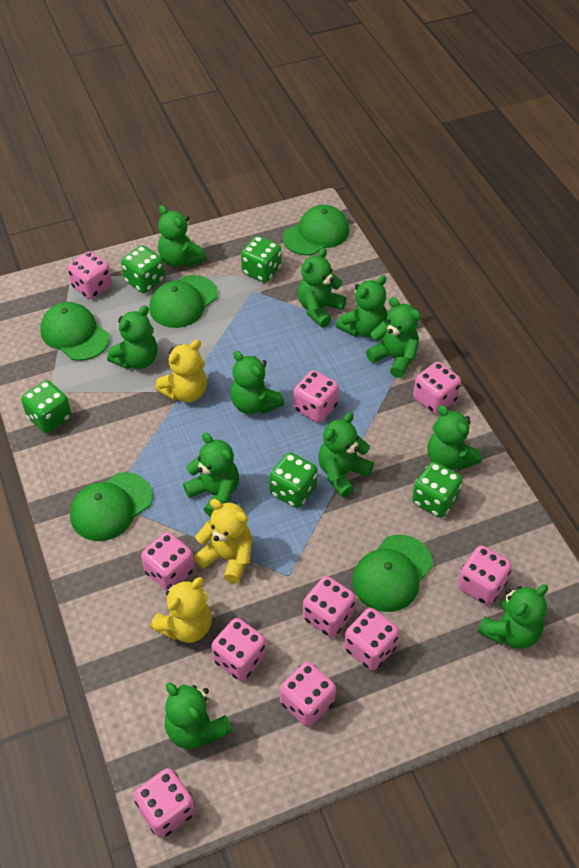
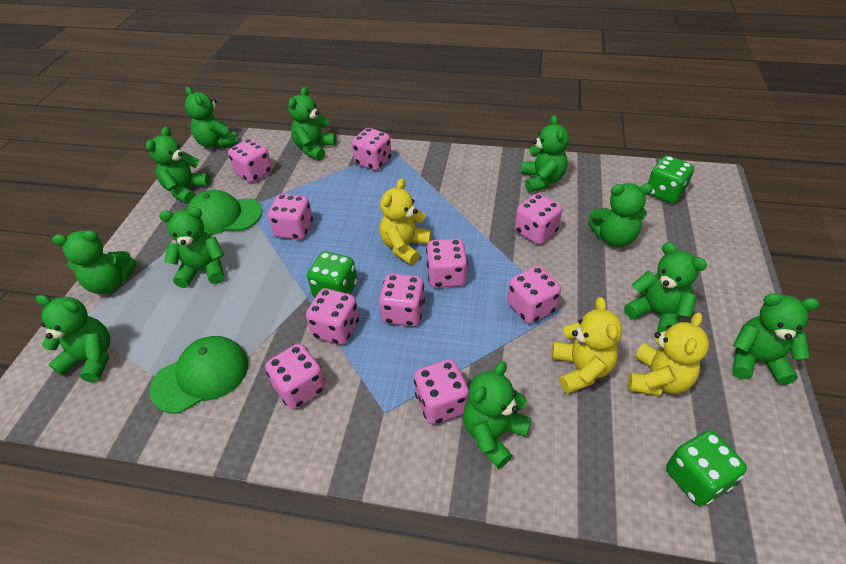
green cap: [40,302,110,361] [70,472,153,541] [149,275,218,328] [283,205,349,256] [352,535,433,612] = 5 -> [149,336,248,414] [186,190,262,235] = 2
green dice: [21,380,72,434] [121,245,165,293] [241,236,281,283] [269,452,317,508] [412,462,463,518] = 5 -> [307,251,357,297] [647,156,694,203] [666,430,747,506] = 3

